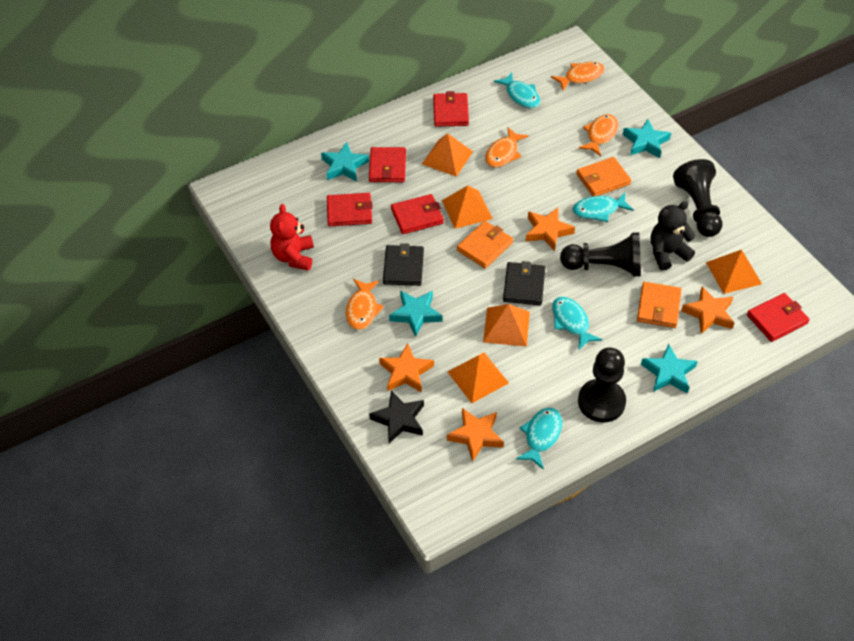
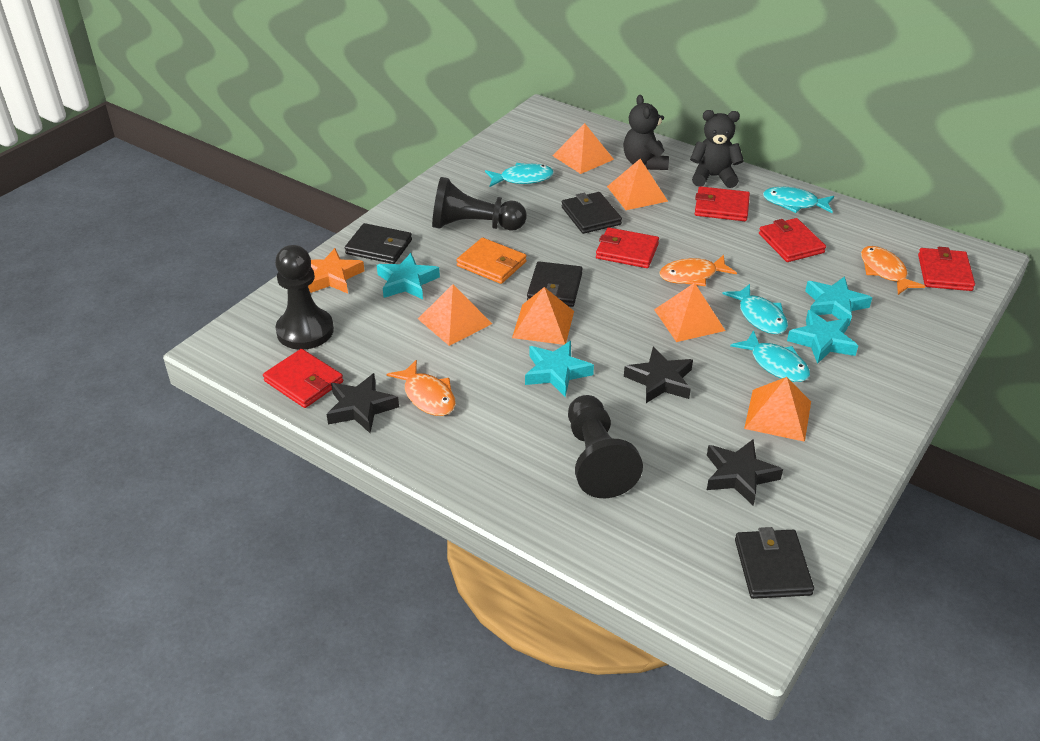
black star: [369,390,424,443] = 1 -> [326,373,399,433] [624,347,693,403] [707,440,783,506] = 3
black teddy bear: [651,201,696,271] = 1 -> [623,95,669,170] [690,110,744,188] = 2
black wallet: [383,243,424,286] [503,261,545,305] = 2 -> [345,223,412,264] [527,261,583,307] [562,192,622,234] [735,527,814,599] = 4
orange fish: [346,279,384,330] [485,127,529,168] [551,62,605,91] [579,114,618,156] = 4 -> [387,360,456,416] [659,255,737,286] [861,246,925,295] = 3
orange pyramid: [422,133,473,177] [442,186,493,229] [448,352,509,403] [483,304,530,347] [706,250,762,294] = 5 -> [418,284,492,346] [512,287,574,345] [552,123,614,174] [607,159,668,210] [654,283,726,342] [744,377,811,442] = 6
orange star: [379,343,434,393] [447,408,504,462] [526,207,575,251] [681,286,734,334] = 4 -> [308,248,365,293] = 1
orange wallet: [457,221,513,269] [576,157,631,196] [637,282,682,328] = 3 -> [456,238,527,284] = 1
red teddy bear: [270,204,314,271] = 1 -> none = 0

